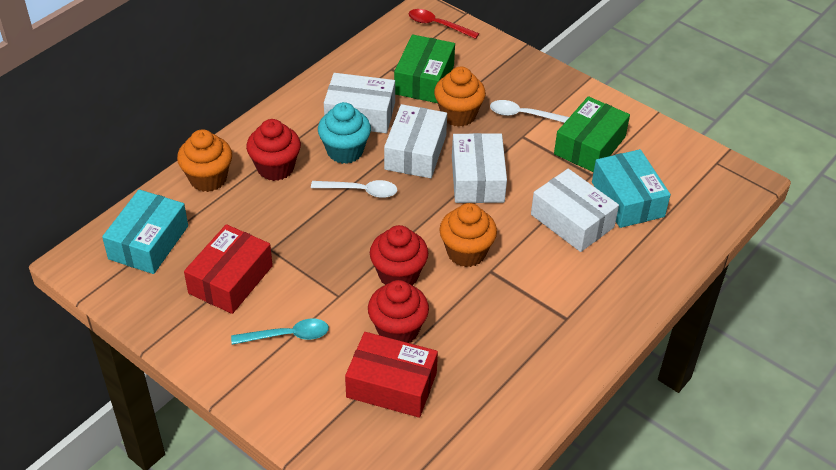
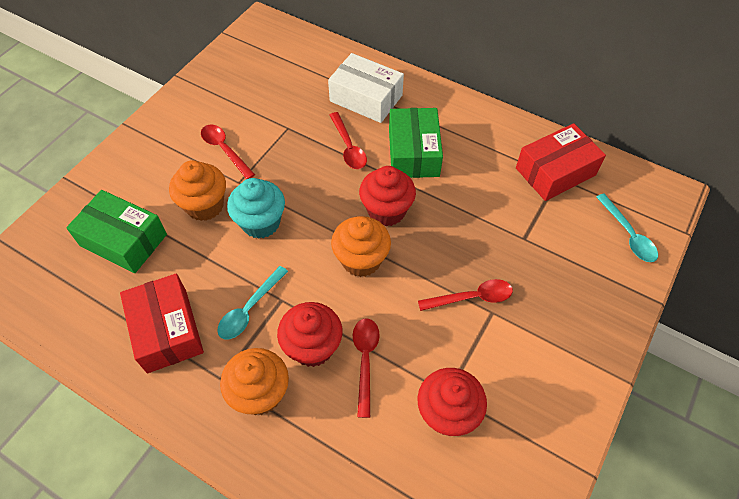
red spoon: [409,9,479,39] = 1 -> [201,125,255,179] [330,112,367,169] [353,318,380,418] [418,279,513,311] = 4
turquoise box: [102,189,188,274] [592,149,671,228] = 2 -> none = 0
turquoise spoon: [231,319,329,345] = 1 -> [217,266,288,339] [596,193,658,262] = 2
white box: [324,73,395,133] [384,104,447,178] [452,133,507,203] [531,169,619,252] = 4 -> [328,53,404,123] = 1
white spoon: [311,180,397,198] [490,100,569,123] = 2 -> none = 0

